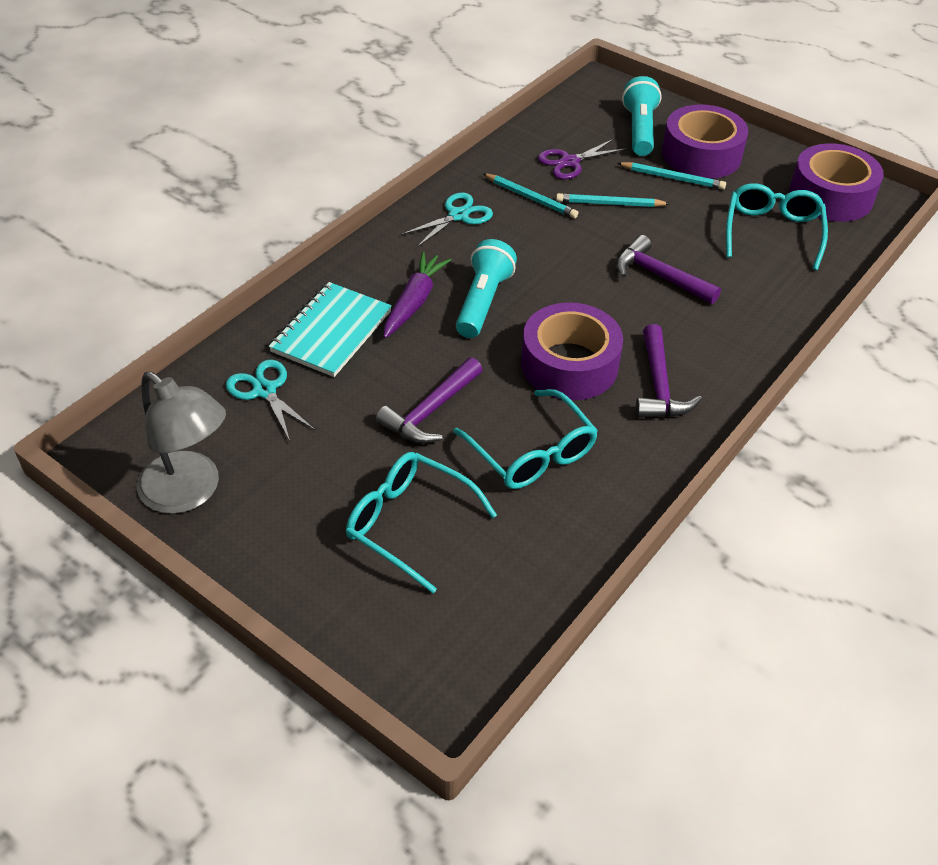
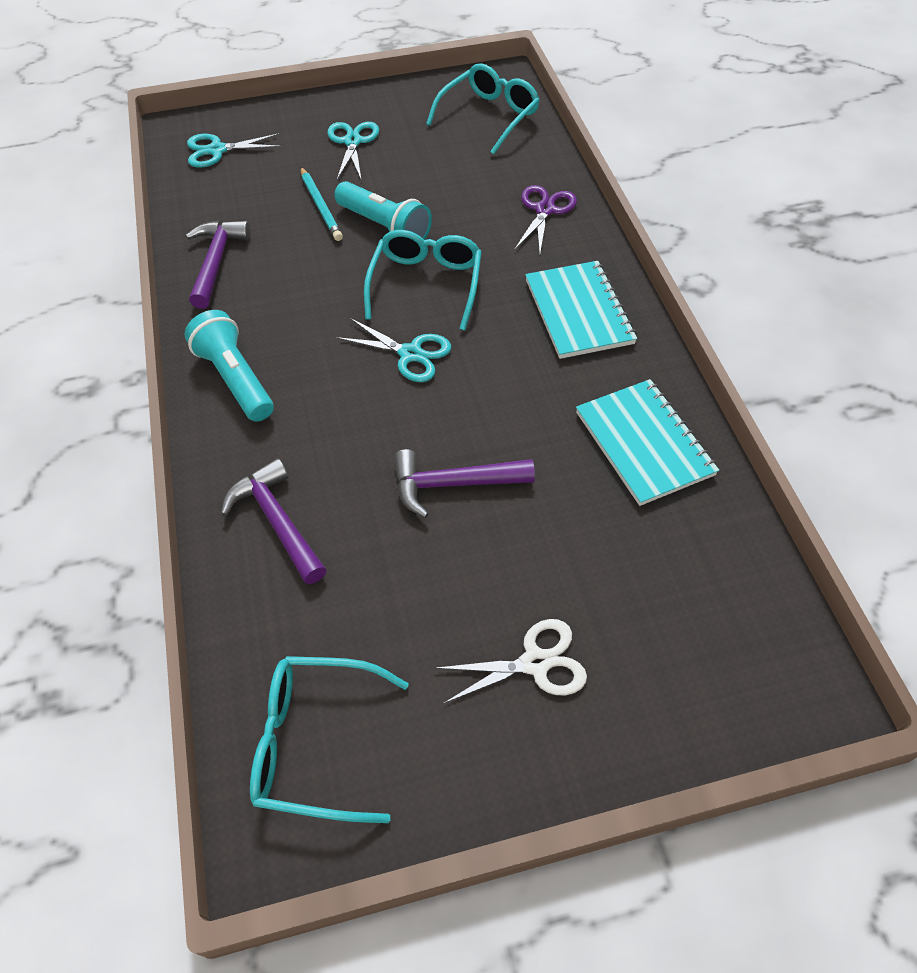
grey lamp: [137,372,226,514] = 1 -> none = 0
purple carrot: [383,252,451,338] = 1 -> none = 0
purple tape: [521,302,623,400] [662,104,749,179] [789,143,884,222] = 3 -> none = 0
turquoise notebook: [269,282,392,377] = 1 -> [525,261,637,359] [576,379,719,506] = 2
turquoise pencil: [483,173,578,218] [556,193,670,207] [617,162,726,190] = 3 -> [300,167,343,241] = 1
turquoise scissors: [226,360,316,441] [401,193,493,247] = 2 -> [187,133,282,168] [327,122,379,181] [336,318,451,382] = 3
white scissors: none = 0 -> [435,619,587,704] = 1

